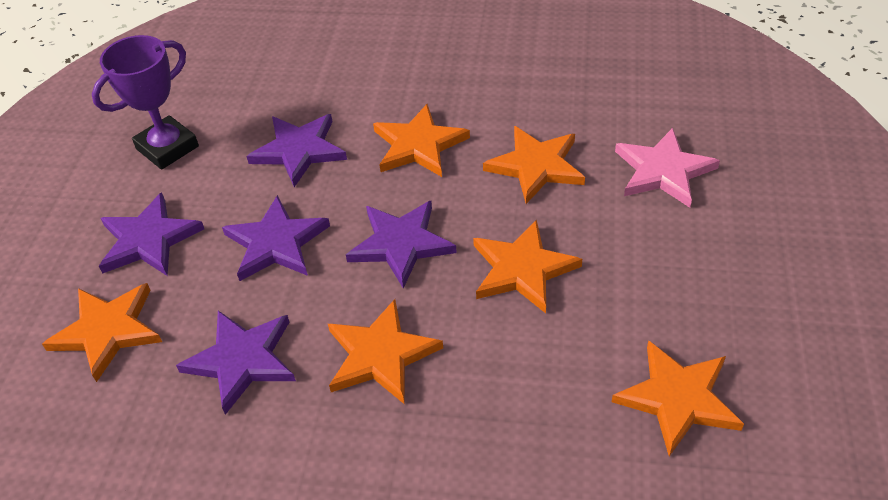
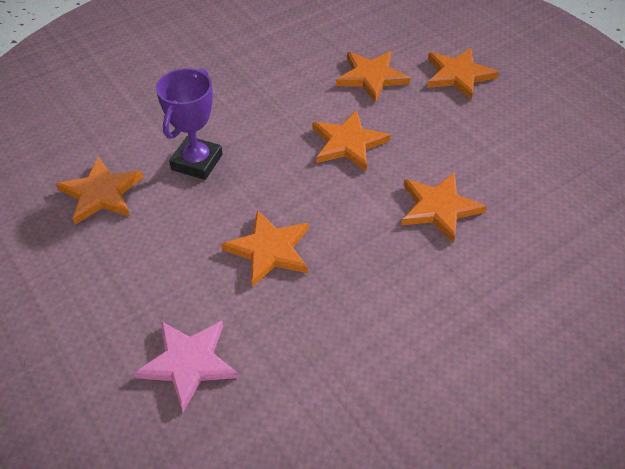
purple star: [99,192,204,276] [176,311,296,415] [222,195,330,281] [246,114,347,187] [346,201,457,288] = 5 -> none = 0

